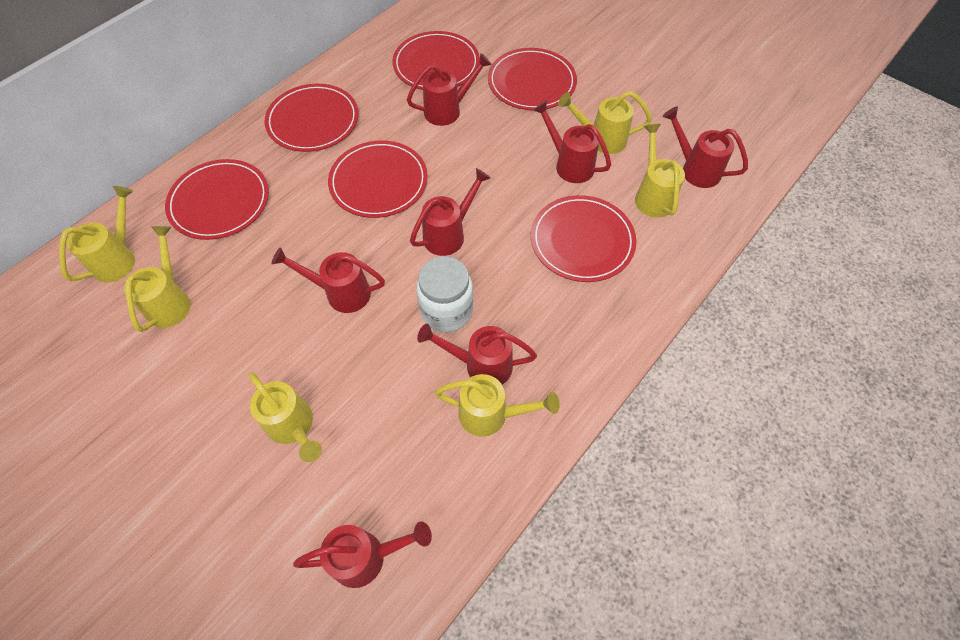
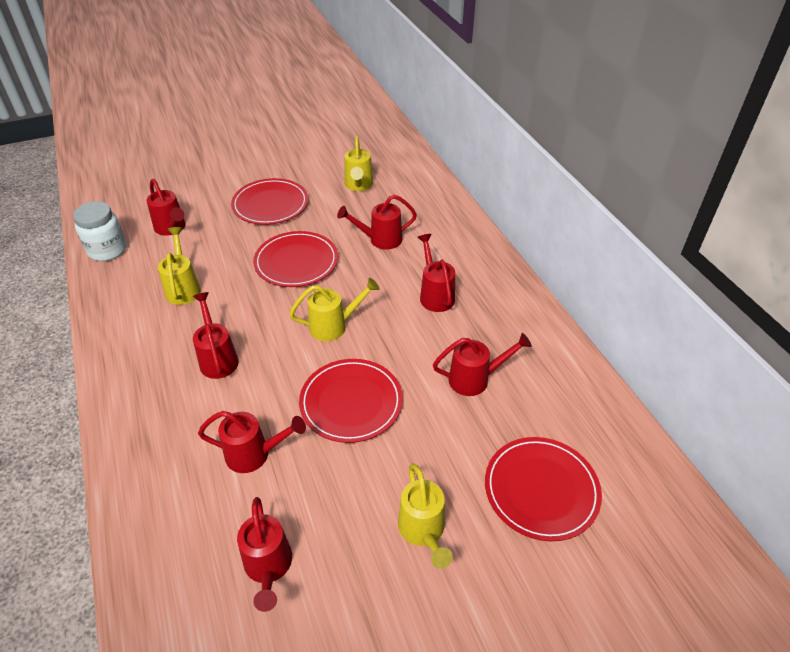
red plate: [165,159,269,240] [264,84,359,152] [328,141,428,218] [392,31,480,90] [488,48,577,110] [531,195,637,282] = 6 -> [231,178,308,225] [253,231,338,287] [299,359,403,443] [485,437,602,541] = 4
yellow watering can: [59,186,135,283] [124,226,191,332] [249,372,322,462] [435,374,560,437] [558,91,652,154] [635,124,685,218] = 6 -> [158,227,201,305] [290,278,380,341] [344,136,373,191] [398,463,453,569] = 4

